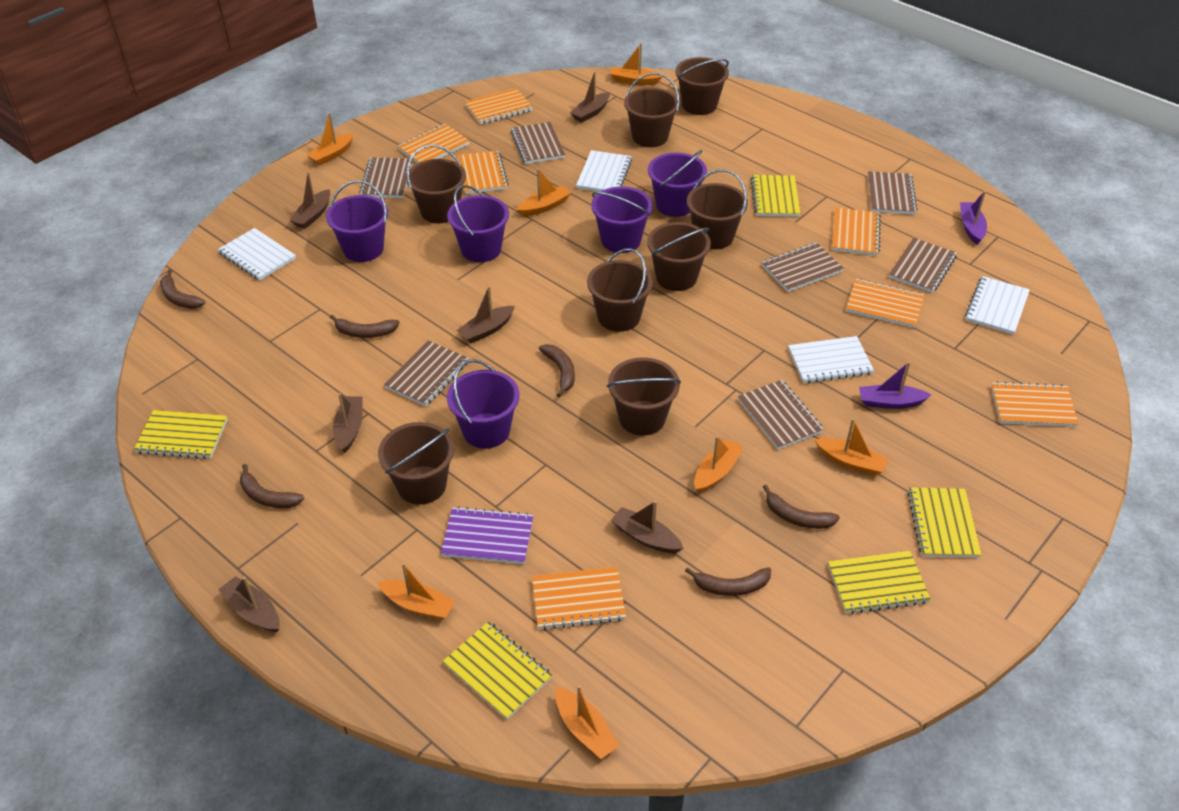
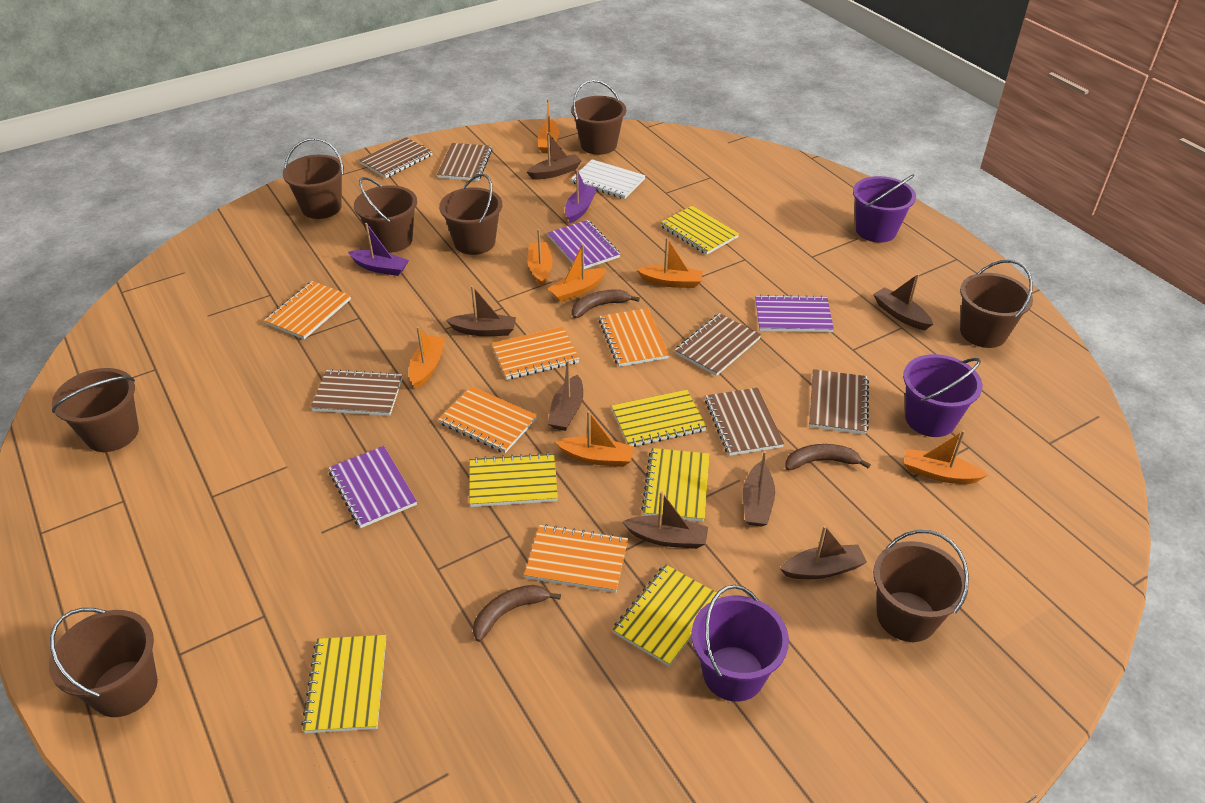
brown banana: [160,269,205,309] [240,464,304,508] [330,315,400,338] [539,344,575,397] [685,567,771,596] [763,485,840,529] = 6 -> [473,585,561,642] [572,289,640,318] [785,444,871,470] = 3
brown boat: [218,576,280,632] [289,172,330,229] [333,393,363,453] [456,286,515,343] [570,71,610,122] [611,501,684,553] = 6 -> [446,286,516,336] [526,132,581,180] [548,360,583,431] [623,491,708,549] [743,451,775,527] [780,526,867,579] [873,274,933,330] = 7
brown notebook: [359,158,412,198] [384,340,469,406] [511,122,566,164] [738,380,823,450] [762,242,844,292] [868,171,918,214] [889,238,957,293] = 7 -> [311,369,402,416] [359,137,433,178] [437,143,493,181] [675,313,761,376] [705,388,784,456] [809,369,869,434] = 6
orange notebook: [398,123,470,163] [457,151,508,194] [465,88,533,125] [532,567,626,630] [832,208,881,256] [846,279,924,328] [991,381,1079,427] = 7 -> [264,281,351,339] [438,386,537,453] [491,327,580,380] [524,524,628,593] [599,308,669,367] = 5
purple bucket: [326,180,388,262] [447,185,509,262] [447,359,519,449] [591,186,653,253] [648,150,707,217] = 5 -> [691,585,789,702] [853,174,916,243] [903,354,982,437] = 3
purple notebook: [441,506,534,564] = 1 -> [329,446,417,528] [548,220,620,269] [755,295,834,332] = 3
white notebook: [218,228,296,281] [576,150,632,192] [788,336,874,383] [965,276,1030,335] = 4 -> [571,159,646,199] = 1
yellow notebook: [134,410,228,459] [443,621,552,720] [751,175,801,217] [828,551,931,614] [907,487,982,558] = 5 -> [301,635,386,733] [469,452,558,507] [612,390,707,447] [612,564,721,667] [641,448,710,522] [660,206,739,255] = 6

